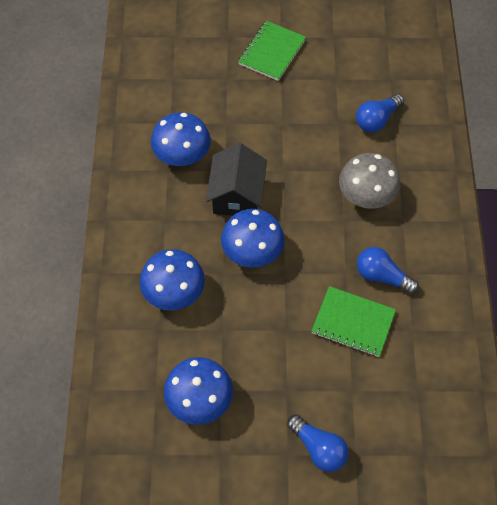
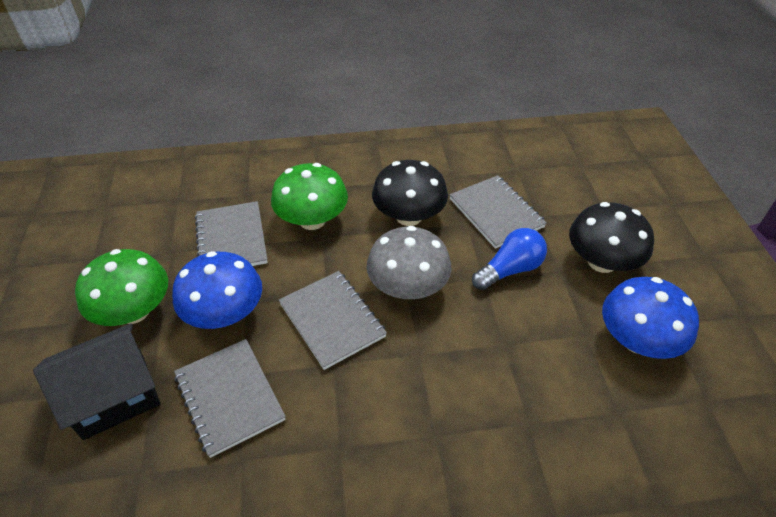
black mushroom: none = 0 -> [372,160,448,226] [569,202,654,273] = 2
blue light bulb: [287,414,349,472] [356,94,404,133] [357,247,419,294] = 3 -> [472,228,547,290] = 1
blue mushroom: [140,249,205,310] [151,112,211,166] [164,357,233,425] [221,209,285,268] = 4 -> [172,251,262,329] [602,277,699,359] = 2
green mushroom: none = 0 -> [75,249,168,326] [271,163,348,230] = 2
green notebook: [238,21,306,81] [312,286,396,357] = 2 -> none = 0
grey notebook: none = 0 -> [174,339,286,458] [195,201,268,266] [279,271,387,370] [449,175,547,249] = 4

